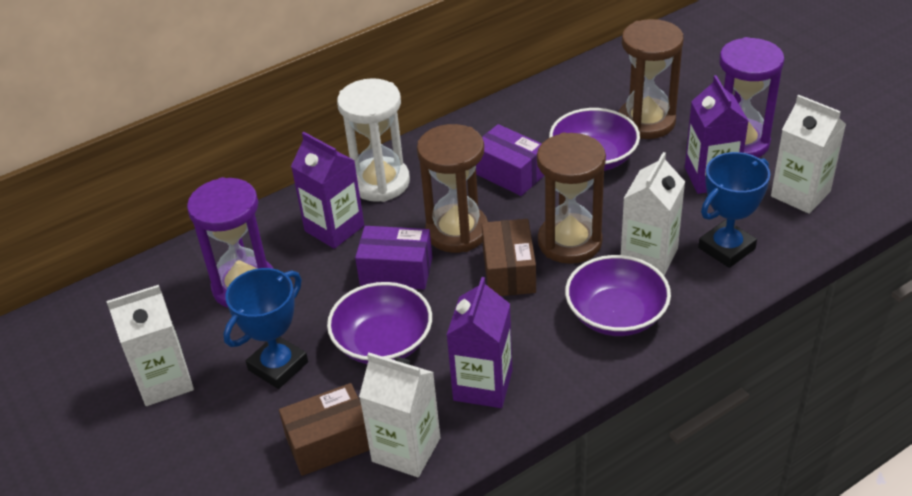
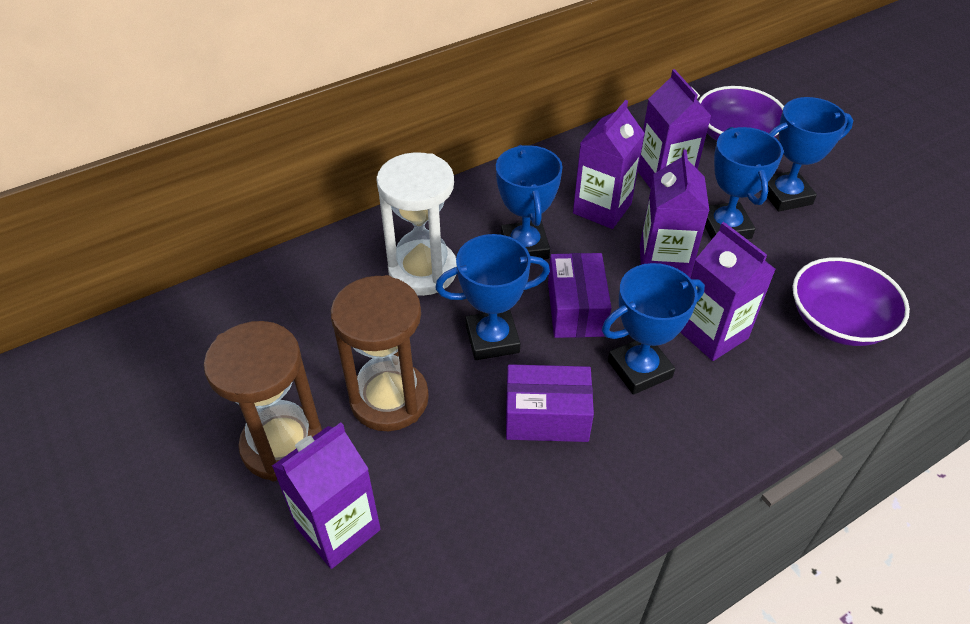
blue trophy: [223,268,308,389] [698,152,770,268] = 2 -> [435,234,550,360] [496,145,563,259] [602,263,705,395] [705,127,783,240] [767,97,853,212] = 5
brown box: [279,383,369,476] [482,219,536,296] = 2 -> none = 0
brown hourglass: [417,124,488,253] [537,133,606,264] [619,19,684,139] = 3 -> [204,321,322,481] [331,275,429,431] = 2
purple bowl: [327,282,432,364] [549,108,640,171] [565,255,671,336] = 3 -> [699,86,784,141] [793,257,910,346] = 2
purple carton: [291,132,364,249] [447,277,512,408] [685,75,748,194] = 3 -> [272,423,381,569] [573,100,645,229] [638,69,711,189] [640,150,710,278] [680,222,776,361] = 5
purple hourglass: [187,177,274,308] [719,37,784,158] = 2 -> none = 0
white carton: [106,285,194,406] [359,353,441,477] [621,152,685,275] [771,95,846,214] = 4 -> none = 0

